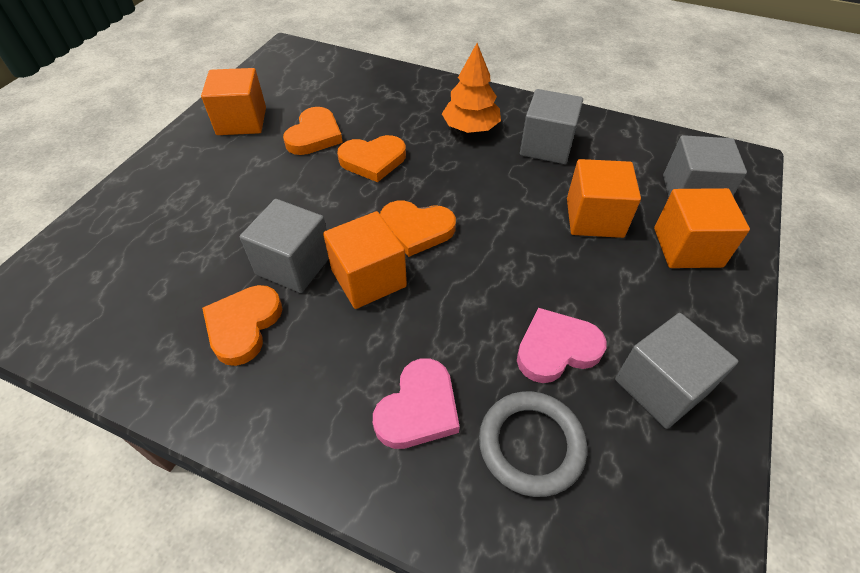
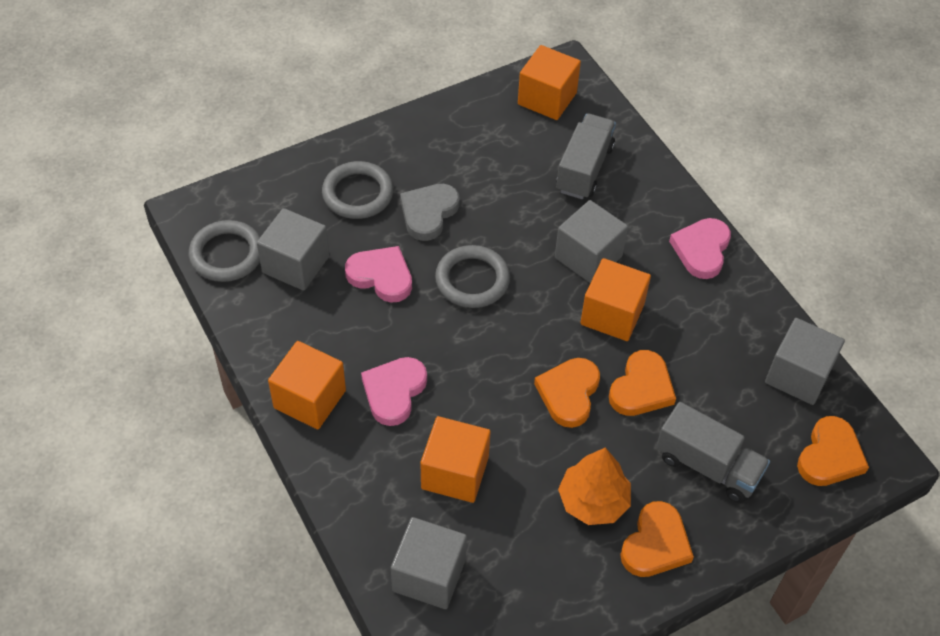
grey heart: none = 0 -> [400,184,460,241] = 1
grey ring: [479,391,587,497] = 1 -> [189,220,260,282] [322,161,394,219] [435,245,510,308] = 3
grey truck: none = 0 -> [556,114,616,199] [656,402,770,503] = 2
pink heart: [373,358,460,449] [517,308,606,383] = 2 -> [345,246,412,303] [361,357,427,426] [669,218,731,279] = 3

